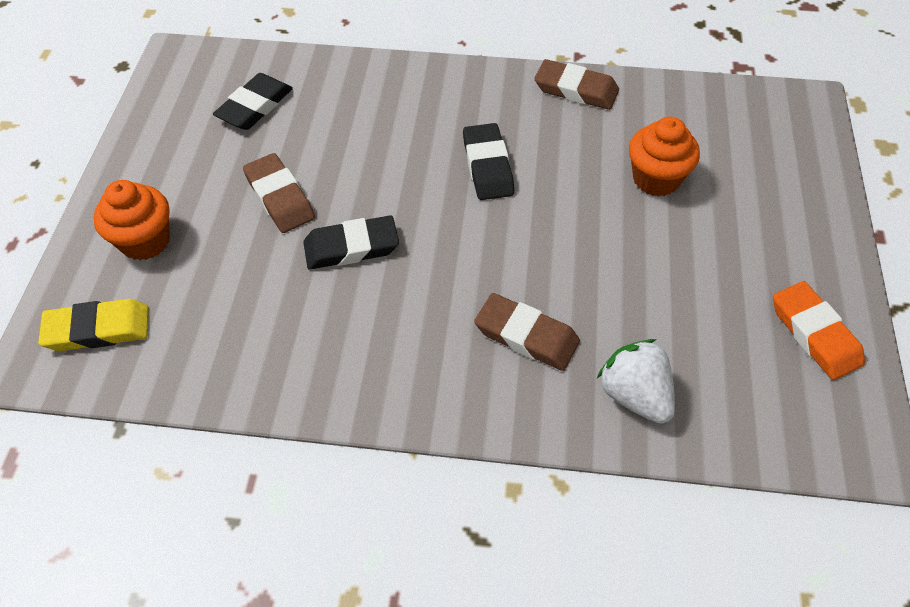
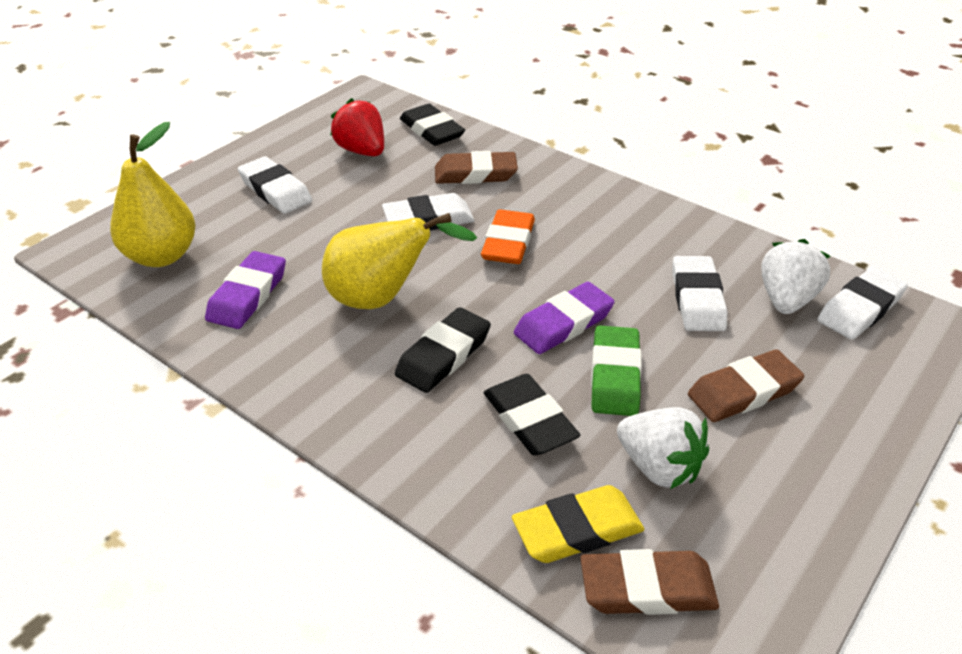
green eraser: none = 0 -> [591,325,642,416] = 1
orange cupcake: [94,180,170,260] [629,117,700,197] = 2 -> none = 0
purple eraser: none = 0 -> [205,251,286,329] [514,282,615,354] = 2
red strawberry: none = 0 -> [330,98,384,156] = 1
white eraser: none = 0 -> [238,156,312,214] [382,193,475,230] [672,256,727,331] [817,267,908,340] = 4
white strawberry: [597,339,675,424] = 1 -> [617,407,709,489] [761,239,830,314] = 2
yellow pear: none = 0 -> [110,122,196,267] [322,213,477,309] = 2

